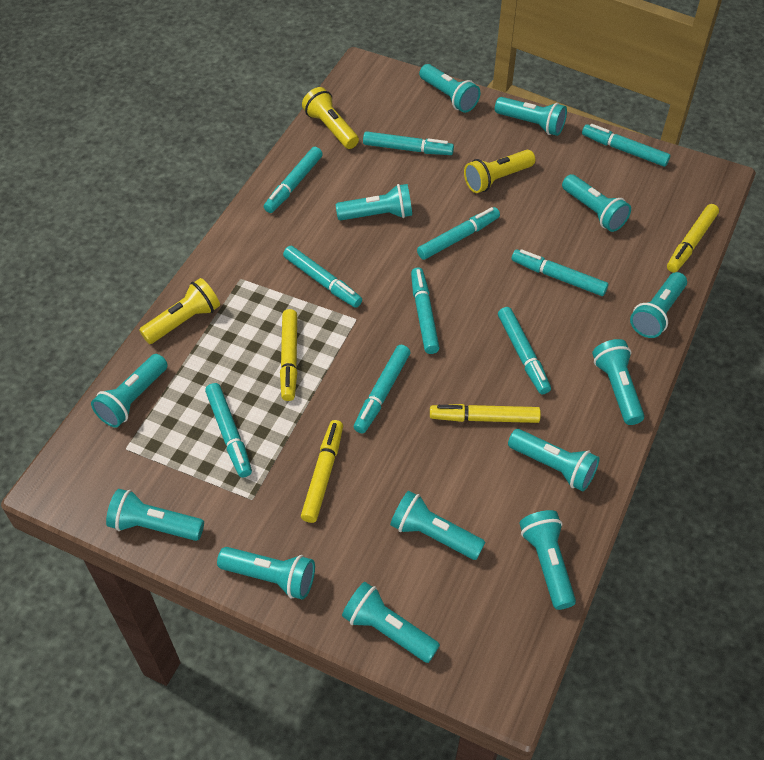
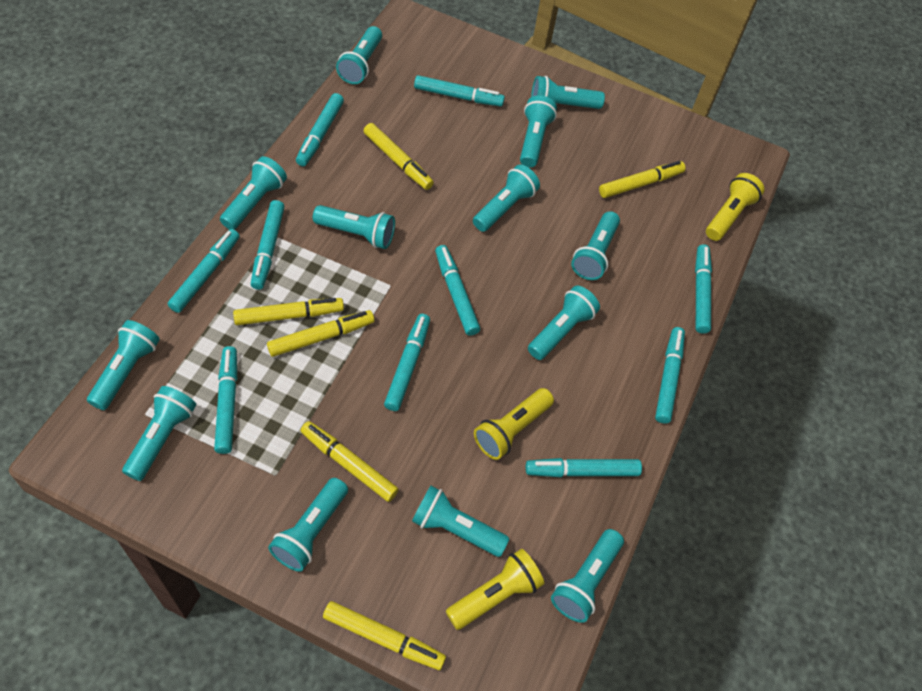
yellow marker: [280,309,298,401] [301,420,343,523] [430,404,541,423] [667,204,719,273] = 4 -> [233,298,344,325] [267,310,374,357] [301,421,399,502] [323,601,446,670] [364,123,434,190] [599,161,686,198] = 6

